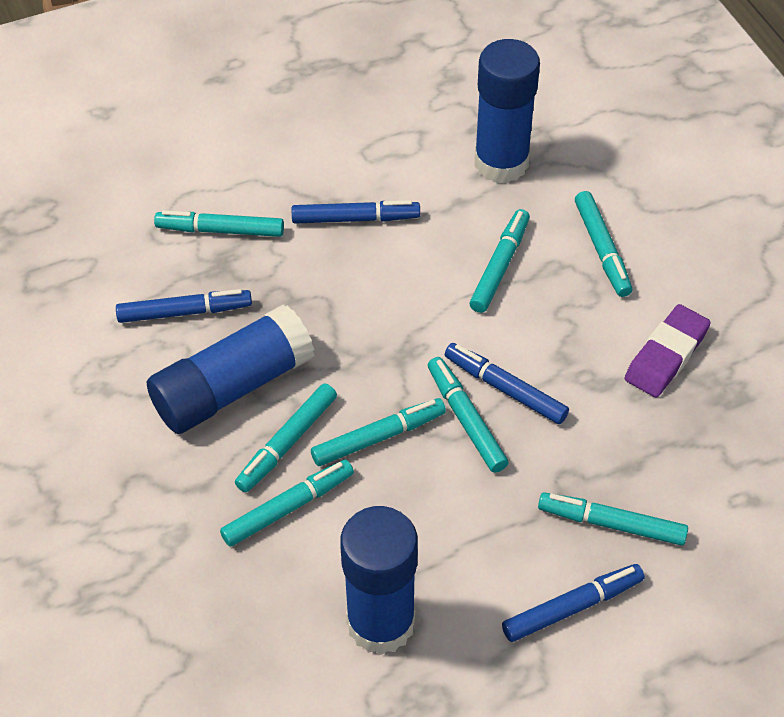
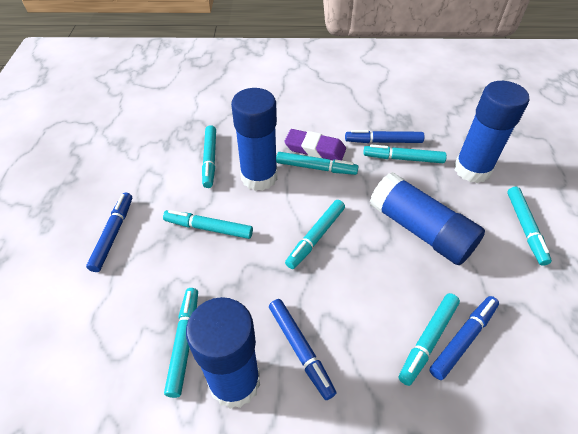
blue glue stick: [147,305,315,434] [340,506,418,655] [474,39,540,183] = 3 -> [186,297,260,409] [231,88,277,191] [370,172,485,265] [454,81,529,183] = 4

